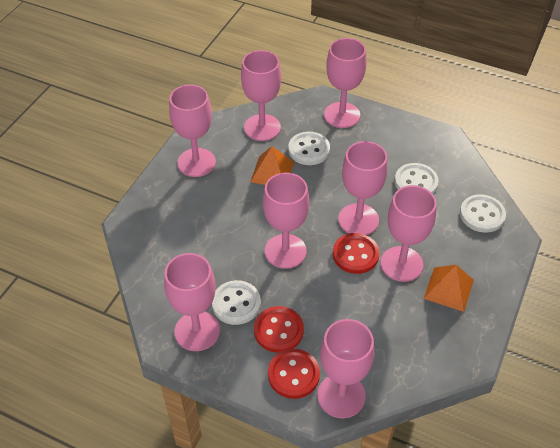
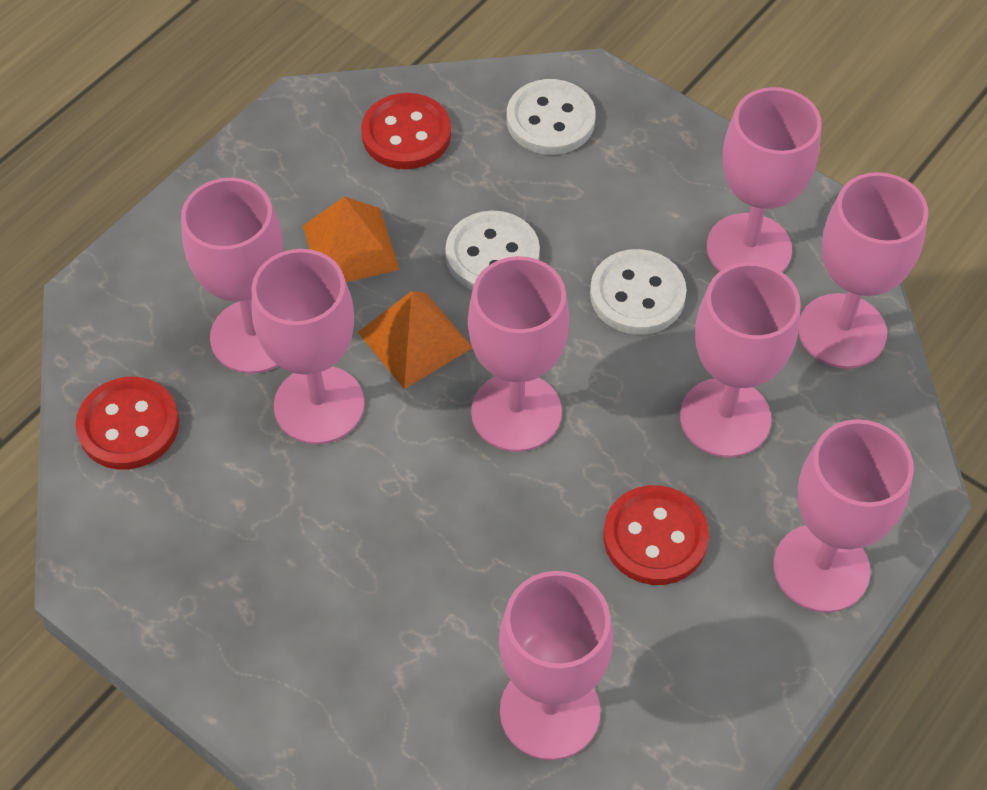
white button: [212,280,261,325] [288,132,330,165] [395,163,439,194] [460,194,506,233] = 4 -> [445,211,540,290] [507,79,596,155] [590,249,687,335] = 3

